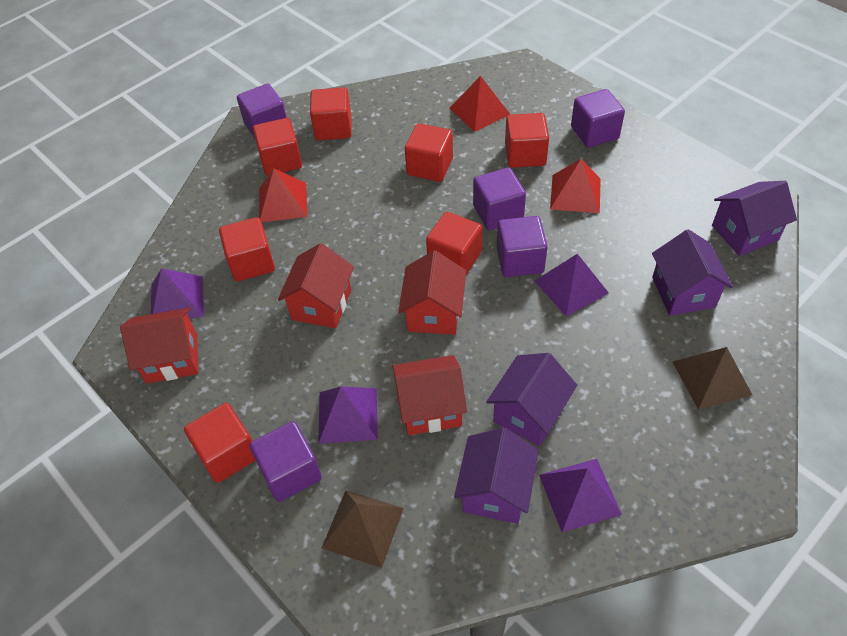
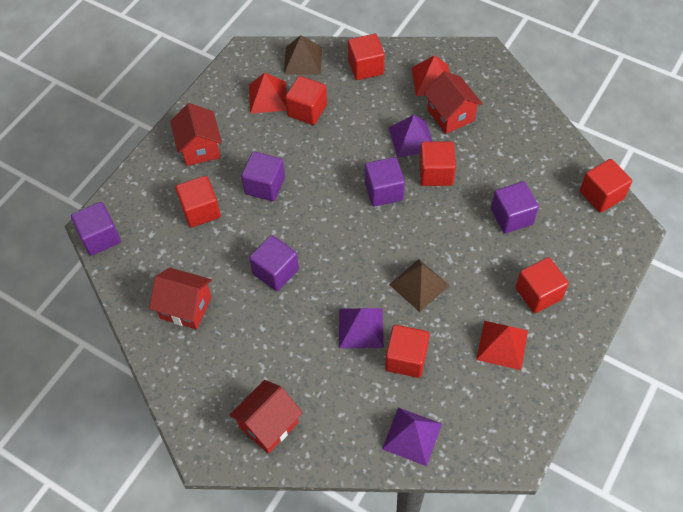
purple house: [454,428,539,524] [486,353,577,446] [652,229,733,316] [712,181,797,256] = 4 -> none = 0
purple pyramid: [151,268,204,319] [318,387,378,444] [535,254,609,316] [539,459,622,532] = 4 -> [339,308,384,348] [382,407,442,466] [389,115,433,158] = 3

